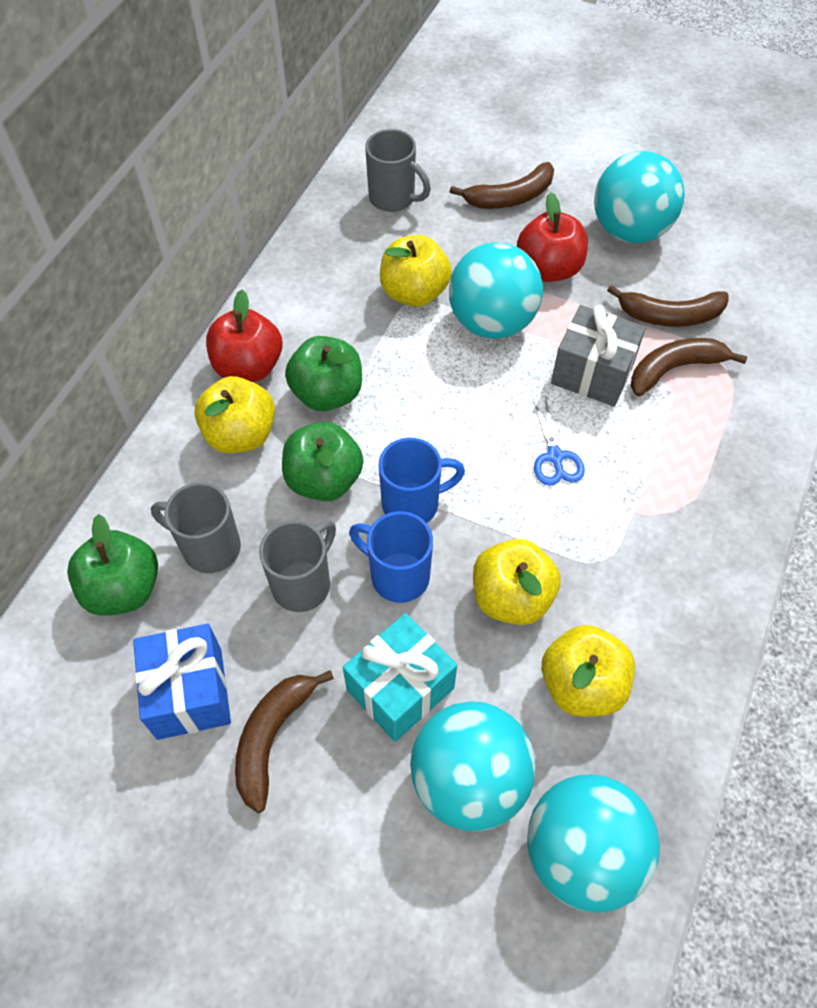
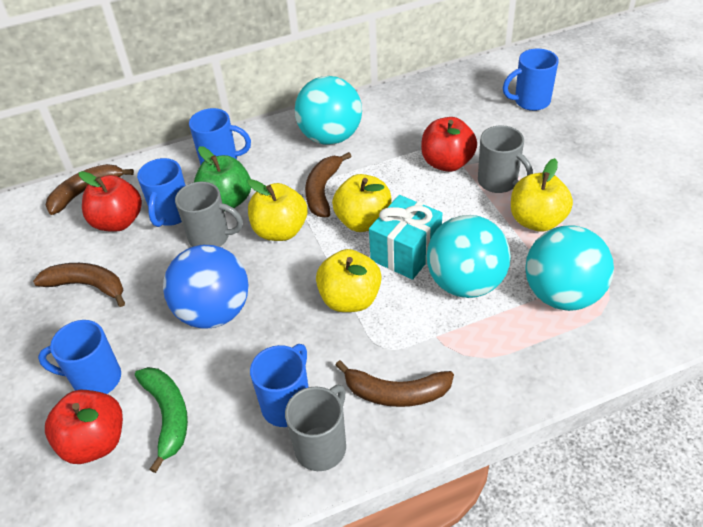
blue ball: none = 0 -> [163,245,249,329] = 1
blue gift: [133,624,231,740] = 1 -> none = 0
blue mug: [349,511,433,603] [379,438,465,523] = 2 -> [38,320,121,394] [137,158,186,227] [189,108,251,165] [250,344,308,427] [503,49,559,111] = 5
blue scissors: [533,395,585,486] = 1 -> none = 0
green apple: [67,514,158,616] [282,422,363,501] [285,336,362,411] = 3 -> [194,146,251,211] = 1
green banana: none = 0 -> [135,367,188,473] = 1
grey gift: [551,305,646,407] = 1 -> none = 0
red apple: [206,290,282,382] [517,192,588,282] = 2 -> [45,390,123,464] [79,171,142,232] [421,117,477,172] = 3
turquoise ball: [410,701,536,831] [449,242,543,339] [527,774,660,912] [594,151,685,243] = 4 -> [295,76,362,145] [427,215,511,298] [526,226,614,311] = 3

